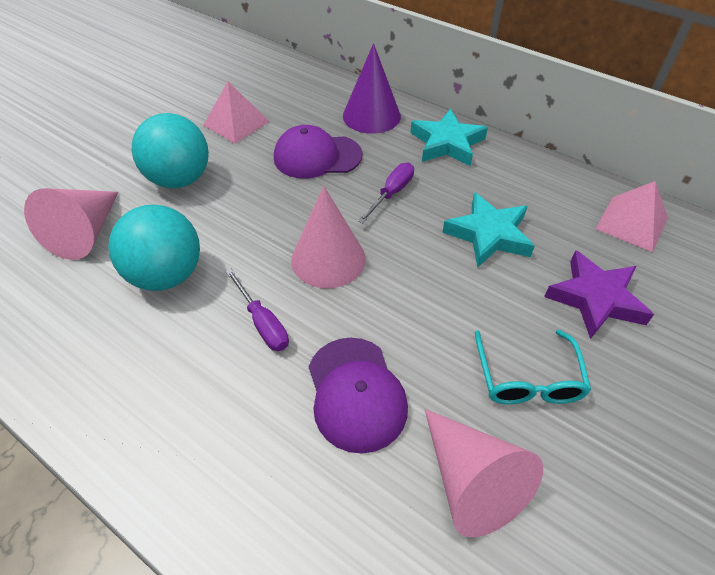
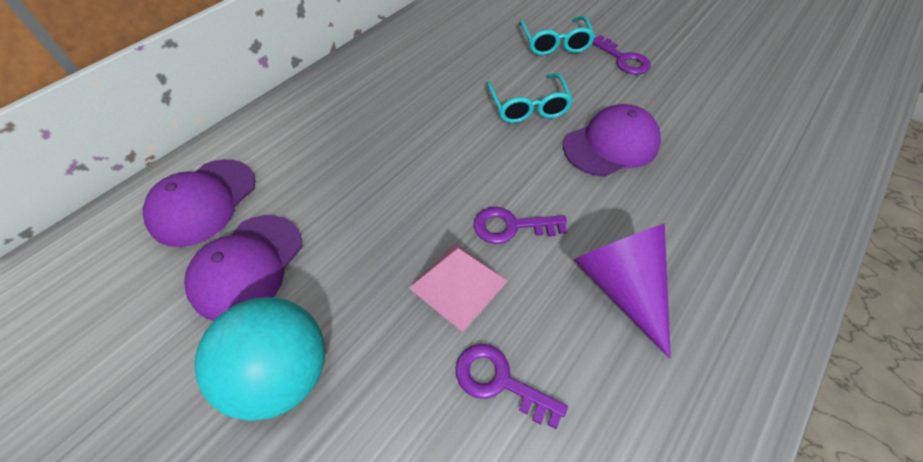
pink cone: [24,188,118,260] [291,186,366,288] [425,409,543,537] = 3 -> none = 0
pink pyramid: [203,82,270,144] [596,181,668,252] = 2 -> [409,243,508,332] = 1
purple cap: [274,125,362,179] [308,338,408,454] = 2 -> [143,159,255,247] [184,215,302,321] [563,104,661,177] = 3
purple key: none = 0 -> [456,344,568,429] [474,207,567,244] [592,35,651,74] = 3
purple screwdriver: [225,269,289,351] [358,163,414,223] = 2 -> none = 0
purple star: [544,250,654,339] = 1 -> none = 0
turquoise ball: [108,205,200,291] [132,113,209,188] = 2 -> [195,297,325,421] = 1
turquoise glasses: [475,329,591,404] = 1 -> [486,73,573,123] [519,16,595,55] = 2
turquoise star: [410,109,488,166] [442,192,535,268] = 2 -> none = 0

